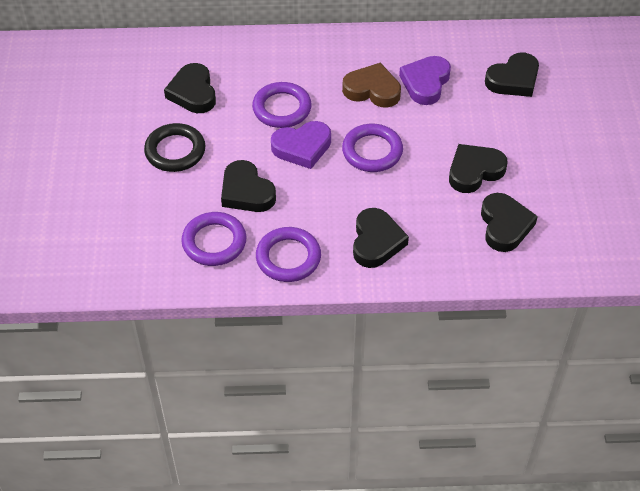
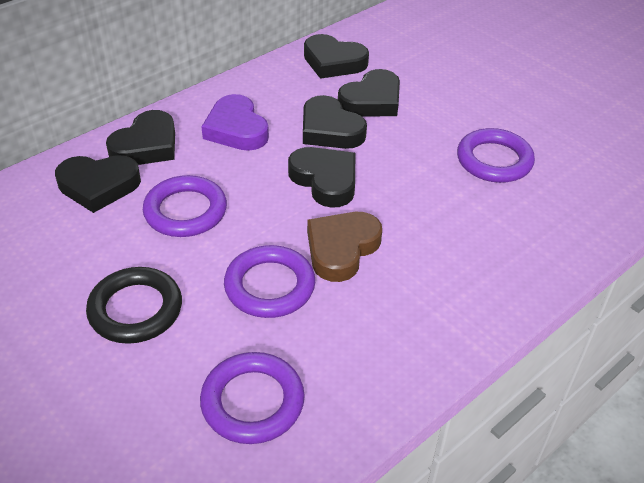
purple heart: [271,121,331,169] [399,56,451,105] = 2 -> [201,94,269,151] = 1

